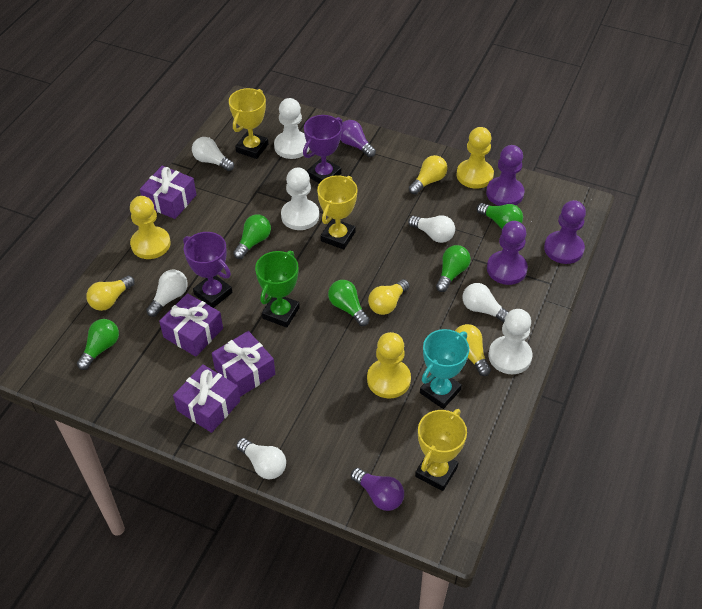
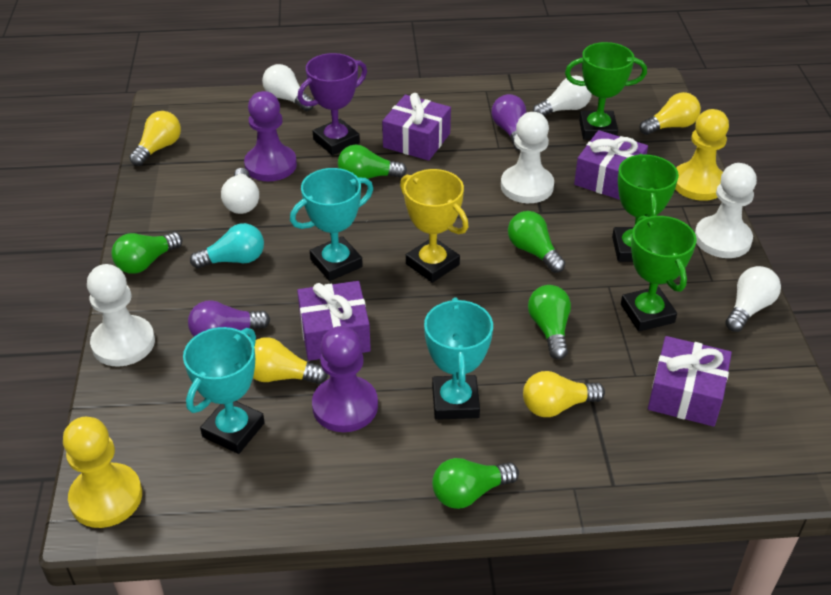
green trophy: [255,251,300,328] = 1 -> [565,42,647,139] [612,154,679,262] [621,215,697,331] = 3
purple pawn: [486,145,524,206] [487,221,528,285] [544,200,586,264] = 3 -> [244,91,297,181] [312,326,378,432] = 2
purple trophy: [183,232,232,308] [303,115,343,183] = 2 -> [298,53,367,155] = 1
turquoise light bulb: none = 0 -> [190,223,264,269] = 1
turquoise trophy: [420,329,469,409] = 1 -> [183,327,265,454] [290,168,373,281] [424,298,493,420] = 3
white light bulb: [146,270,188,317] [192,137,234,171] [237,438,286,479] [408,215,455,243] [462,283,508,323] = 5 -> [221,168,259,214] [262,64,314,111] [533,76,592,116] [725,266,781,332] = 4
yellow pawn: [130,196,171,259] [367,332,411,398] [457,127,494,189] = 3 -> [63,417,142,528] [675,109,729,201] = 2
yellow trophy: [229,88,268,159] [317,175,358,250] [415,409,467,491] = 3 -> [400,169,469,283] = 1

